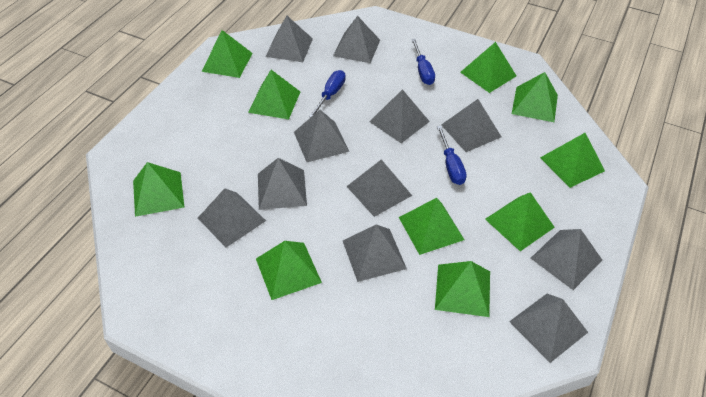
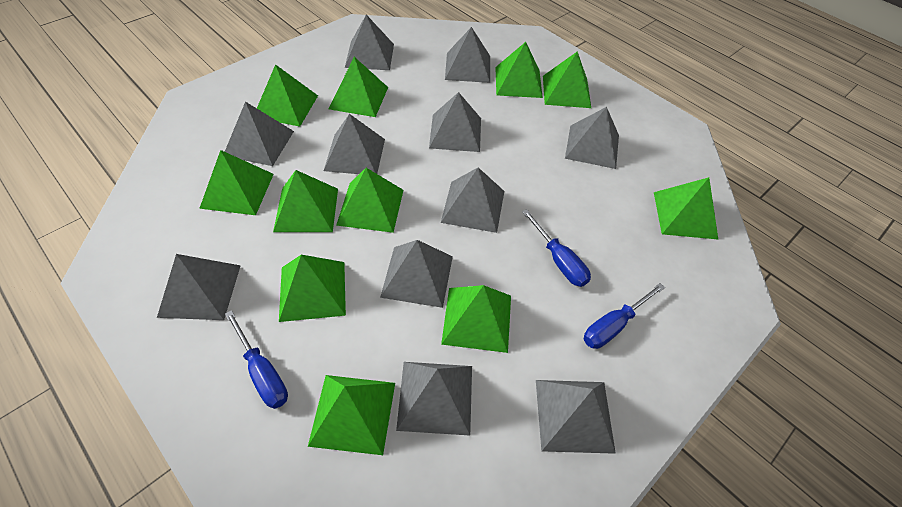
green pyramid: [133,162,185,217] [202,30,253,78] [248,70,300,120] [256,241,322,300] [399,198,464,255] [435,261,490,317] [460,42,516,93] [485,192,555,251] [512,72,558,122] [540,133,605,188] = 10 -> [199,150,274,215] [257,64,318,127] [273,170,338,232] [279,255,346,322] [308,375,395,455] [329,57,388,117] [336,168,403,233] [441,285,511,353] [495,42,543,98] [543,51,591,108] [654,177,718,239] = 11

